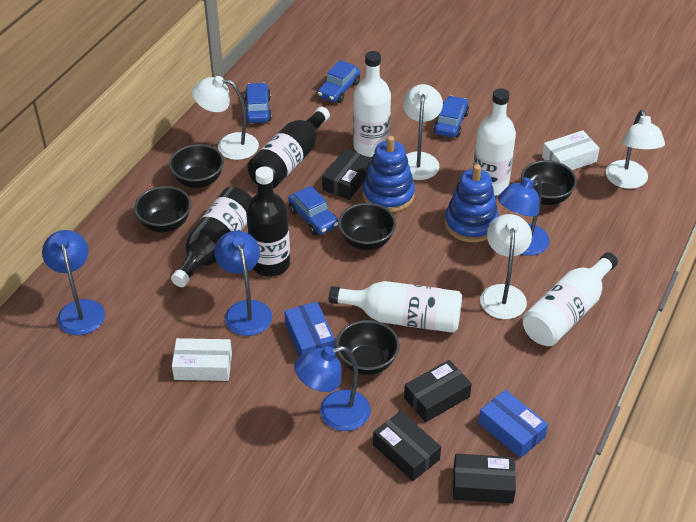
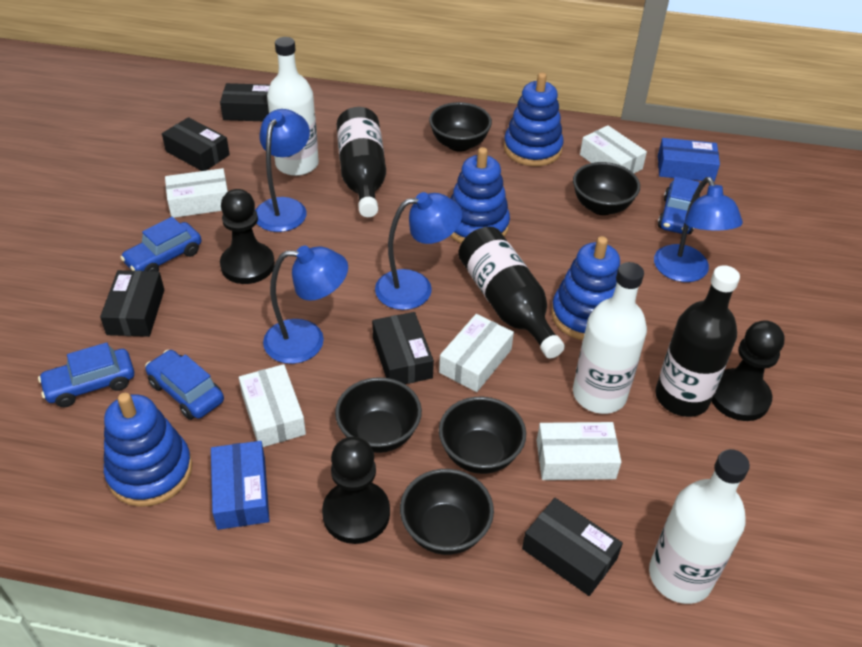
black box: [322,149,372,200] [373,411,441,481] [404,360,472,422] [453,454,516,504] = 4 -> [100,270,164,337] [162,117,230,171] [220,83,270,121] [372,312,434,384] [522,498,623,596] = 5
black pawn: none = 0 -> [220,189,275,284] [322,437,390,544] [712,320,785,421] = 3
blue stacking toy: [363,136,415,213] [445,164,499,243] = 2 -> [104,393,192,507] [450,147,510,244] [504,72,563,166] [551,236,620,340] = 4
white bottle: [329,281,462,333] [353,51,391,157] [473,88,516,196] [522,252,618,346] = 4 -> [267,37,319,176] [573,262,647,414] [649,449,750,604] = 3
white box: [172,338,232,381] [542,130,600,170] = 2 -> [165,168,228,218] [239,364,306,447] [439,314,514,392] [537,422,621,480] [580,125,647,173] = 5
white lamp: [192,76,259,160] [403,84,443,180] [480,214,532,319] [606,110,665,189] = 4 -> none = 0

